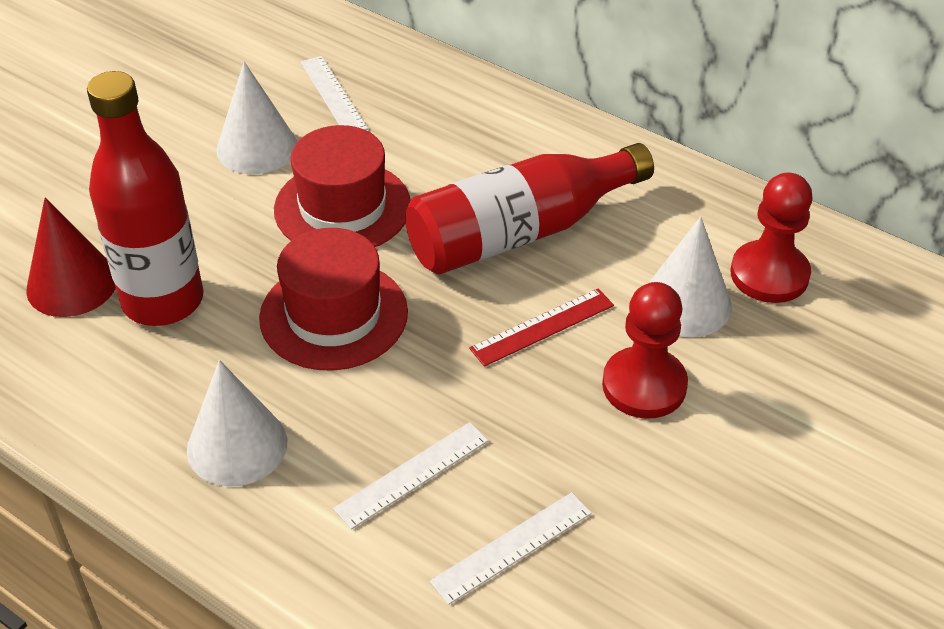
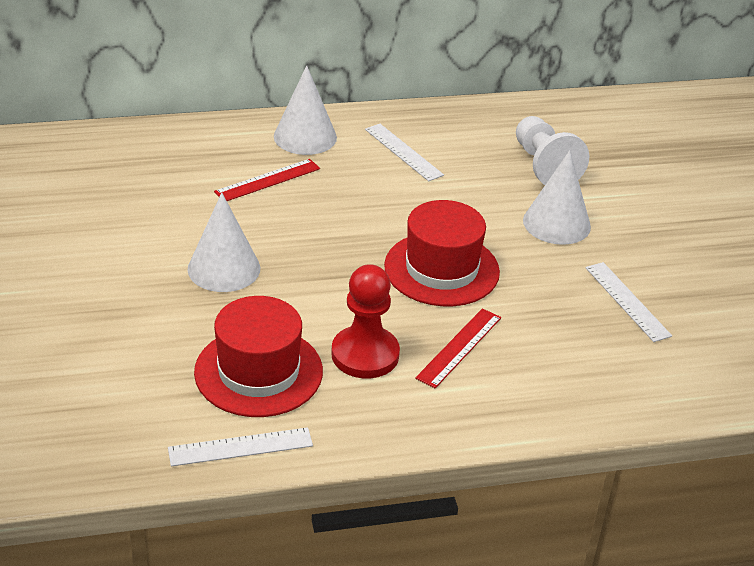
red bottle: [87,71,204,326] [405,143,654,274] = 2 -> none = 0
red cone: [26,197,116,317] = 1 -> none = 0
red pawn: [602,282,688,419] [730,173,813,303] = 2 -> [331,264,400,378] = 1
red ruler: [469,289,614,367] = 1 -> [214,159,320,201] [415,308,501,388] = 2
white pawn: none = 0 -> [516,116,589,185] = 1

